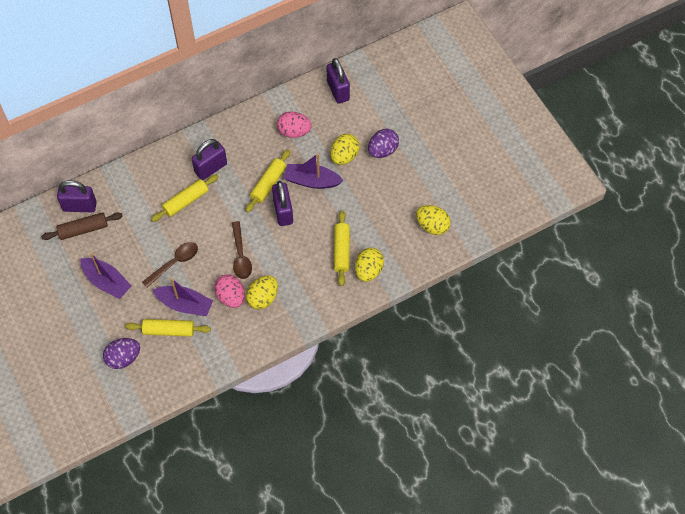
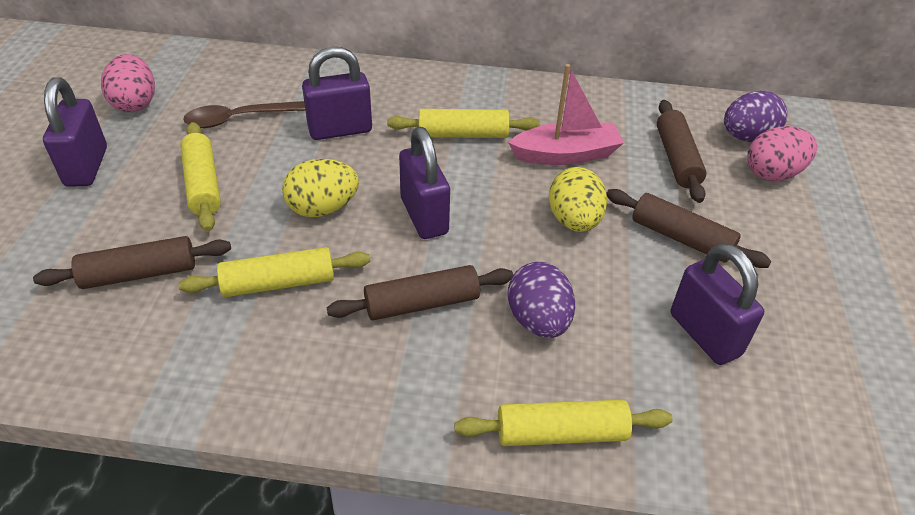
brown rolling pin: [41,213,123,240] = 1 -> [33,236,231,289] [326,265,513,320] [606,189,771,268] [657,100,707,203] = 4
brown spoon: [142,242,198,288] [232,221,252,279] = 2 -> [183,101,305,128] = 1
pink boat: none = 0 -> [508,64,624,165] = 1
purple boat: [80,252,131,299] [153,278,213,316] [284,153,344,189] = 3 -> none = 0
yellow egg: [246,275,278,309] [331,134,360,165] [355,248,384,282] [416,205,451,235] = 4 -> [282,159,359,217] [549,167,607,232] = 2

